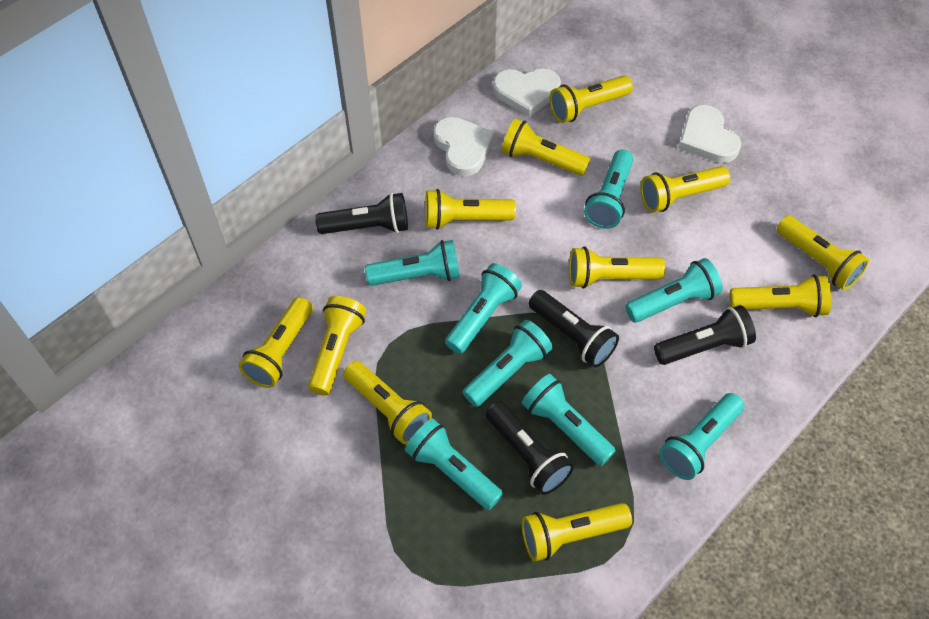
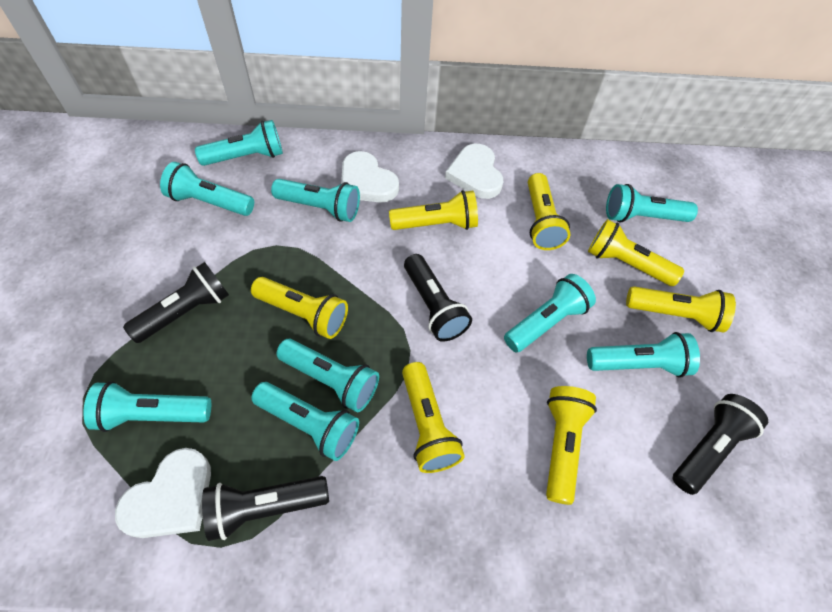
turquoise flashlight: [365,240,460,286] [405,418,503,510] [445,263,522,354] [463,320,553,407] [521,374,616,466] [584,150,634,229] [625,258,723,323] [659,393,744,480] = 8 -> [83,381,211,432] [160,162,254,216] [195,120,283,166] [251,382,359,461] [271,179,360,222] [276,339,379,412] [504,274,596,353] [587,332,700,378] [606,184,698,223] = 9
yellow flashlight: [239,297,313,388] [308,296,366,395] [343,361,432,444] [425,189,516,230] [502,118,590,176] [522,503,632,561] [550,75,633,123] [569,247,665,289] [640,166,730,213] [729,275,831,317] [776,216,869,290] = 11 -> [251,277,348,339] [389,190,478,230] [402,362,465,473] [528,173,570,250] [546,386,597,505] [588,219,684,286] [626,286,736,332] = 7

